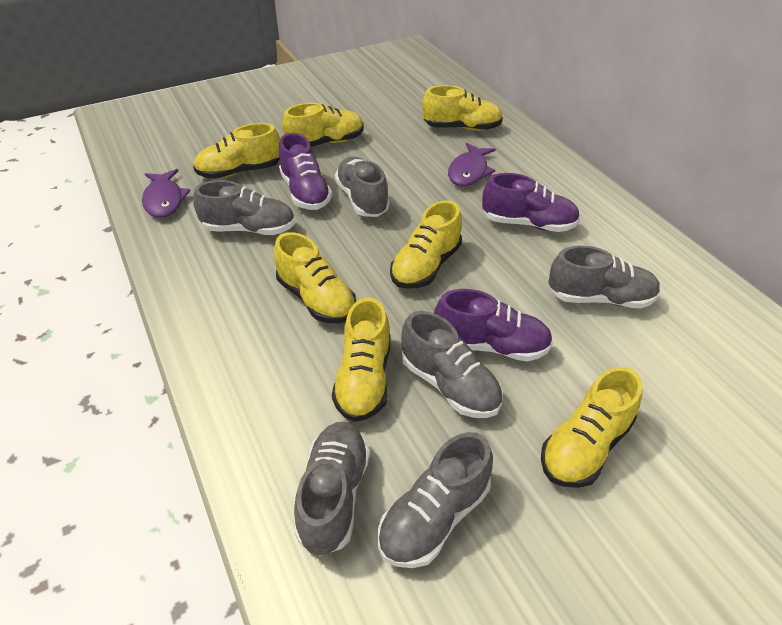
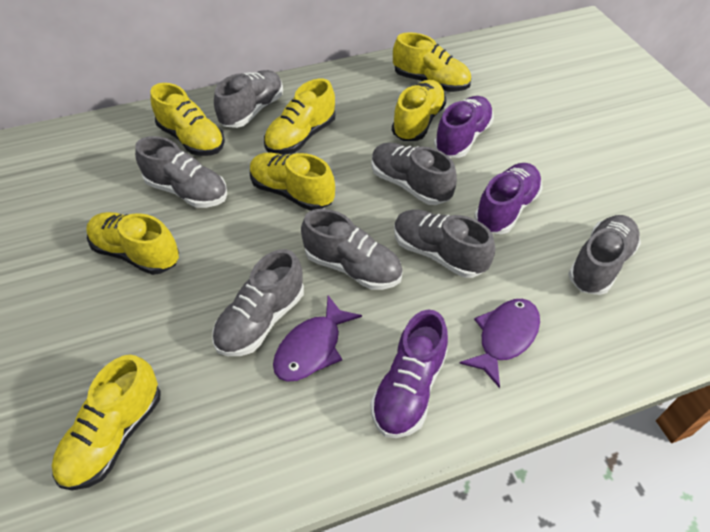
grey shoe: [193,180,295,235] [294,422,370,556] [335,157,390,217] [378,432,493,568] [401,311,503,418] [548,246,661,309] = 6 -> [135,136,227,208] [212,249,304,356] [214,70,283,128] [301,209,403,290] [371,143,457,205] [394,209,495,278] [568,215,641,295] = 7

